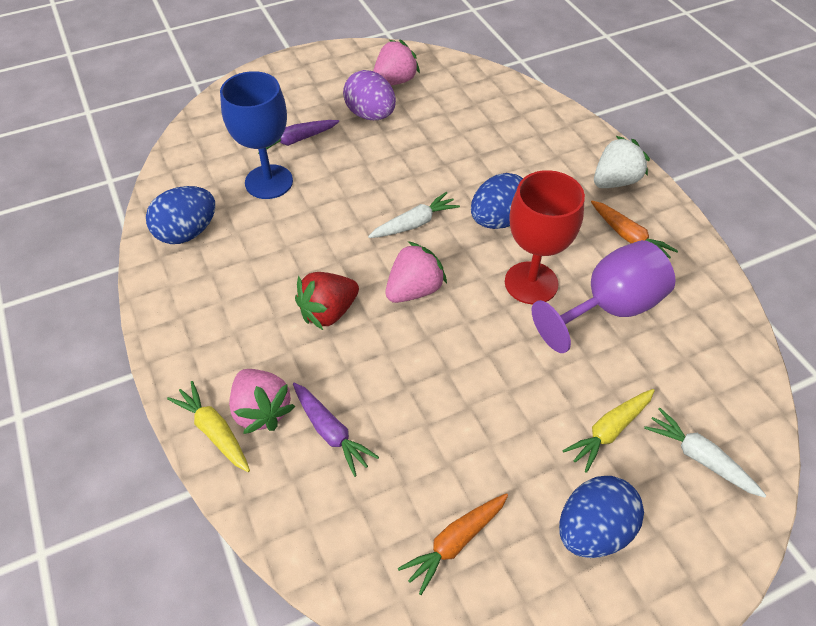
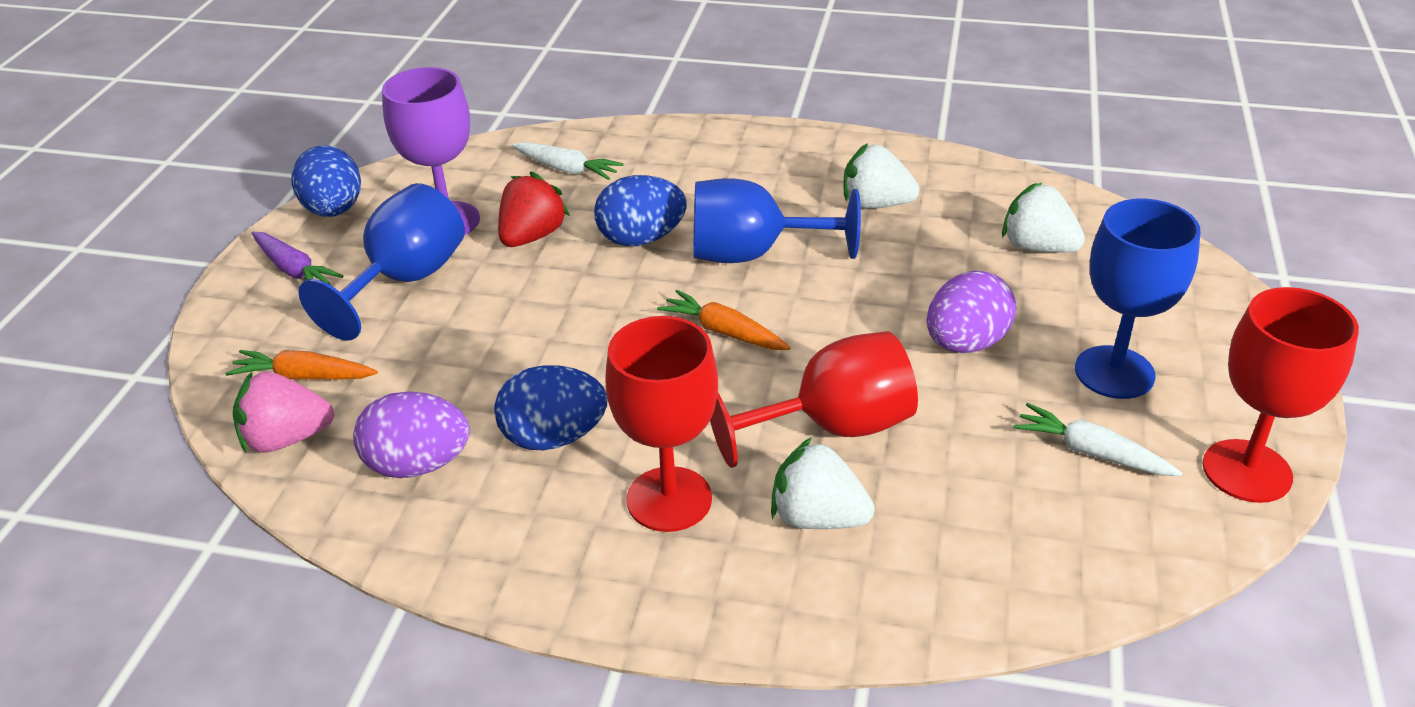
blue goblet: [220,71,293,199] = 1 -> [298,183,465,341] [694,178,861,263] [1075,199,1201,399] = 3
pink strawberry: [229,369,295,434] [373,40,420,86] [386,241,447,303] = 3 -> [233,371,334,453] = 1
purple carrot: [258,120,339,154] [293,383,379,477] = 2 -> [252,232,343,285] = 1
purple egg: [343,70,396,120] = 1 -> [353,392,470,478] [927,271,1016,353] = 2
red goblet: [505,170,585,304] = 1 -> [605,316,718,532] [710,331,918,468] [1203,287,1359,503] = 3
white strawberry: [594,136,650,188] = 1 -> [771,437,875,529] [844,143,920,209] [1002,182,1085,253] = 3
yellow carrot: [167,381,250,472] [563,389,655,473] = 2 -> none = 0

